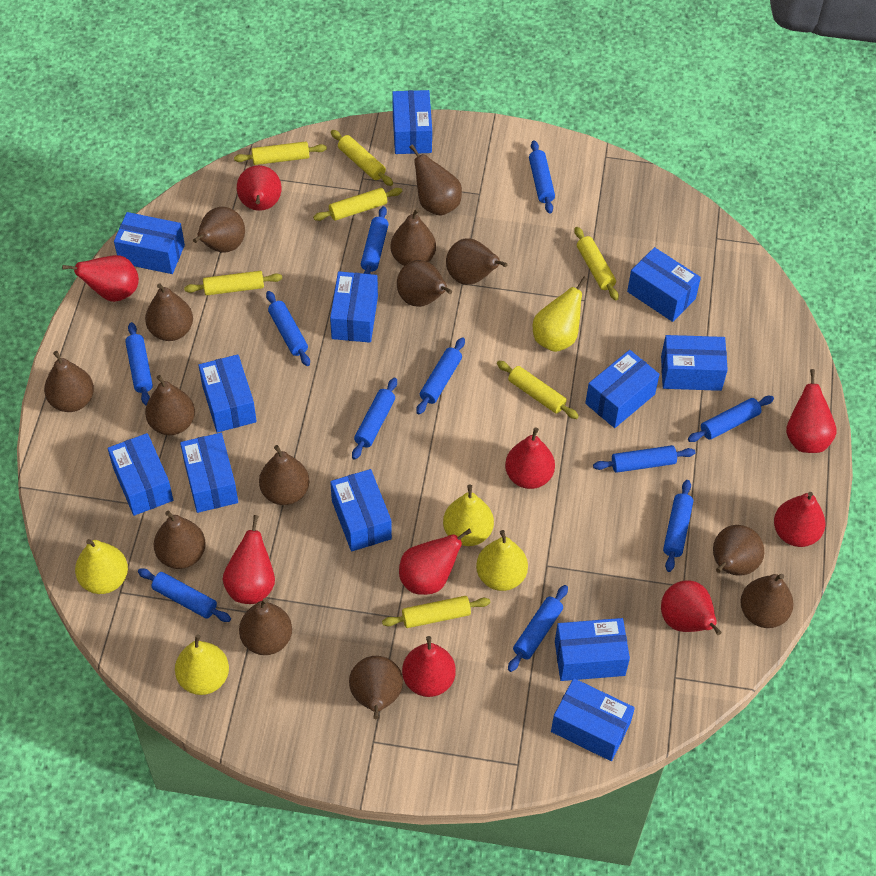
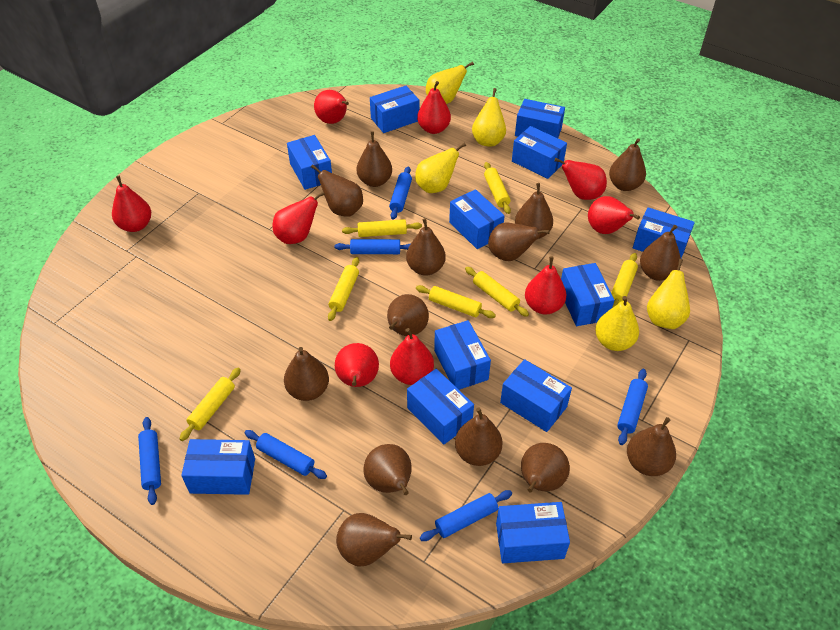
blue rolling pin: [125,322,153,405] [138,568,231,622] [266,291,310,366] [352,378,397,460] [361,206,389,274] [416,337,465,415] [508,585,568,672] [529,140,555,214] [593,445,695,473] [663,480,693,572] [688,396,774,442] = 11 -> [138,417,161,505] [245,430,327,479] [334,239,410,254] [389,166,412,220] [420,490,512,541] [617,369,648,445] = 6

